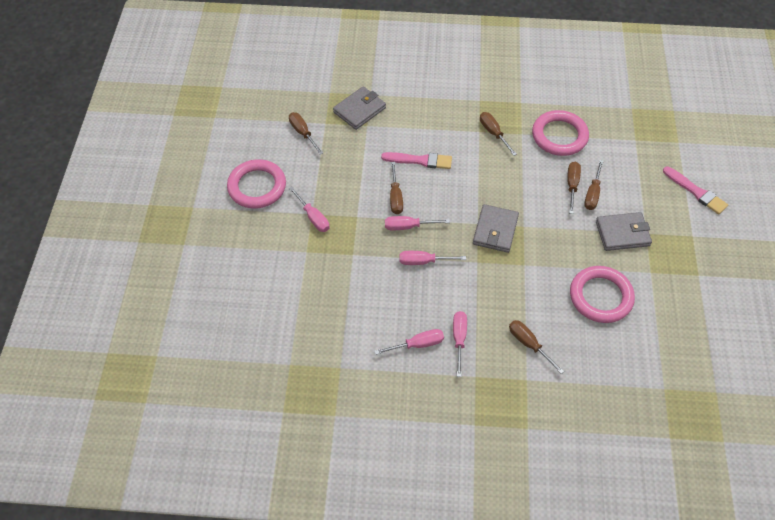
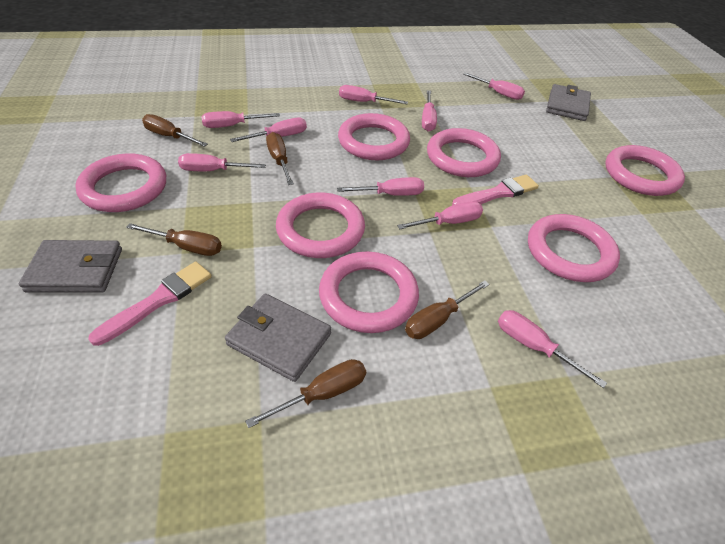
brown screwdriver: [289,112,323,155] [390,162,403,214] [480,112,517,156] [509,320,564,374] [567,162,581,214] [584,160,603,210] = 6 -> [126,223,222,256] [142,114,208,147] [245,359,366,428] [266,132,294,185] [405,280,490,339] = 5
pink ring: [227,159,286,209] [532,110,589,156] [570,266,635,323] = 3 -> [75,153,166,212] [276,192,365,258] [319,251,419,333] [338,113,410,160] [427,128,501,177] [528,214,620,282] [605,145,685,196] = 7
pink screwdriver: [289,187,329,232] [375,329,444,355] [385,216,450,230] [400,251,466,265] [453,311,467,377] = 5 -> [178,153,266,171] [201,111,280,128] [230,117,307,142] [337,177,424,196] [339,85,408,104] [397,202,483,229] [422,90,437,132] [463,73,525,100] [498,310,607,388] = 9

